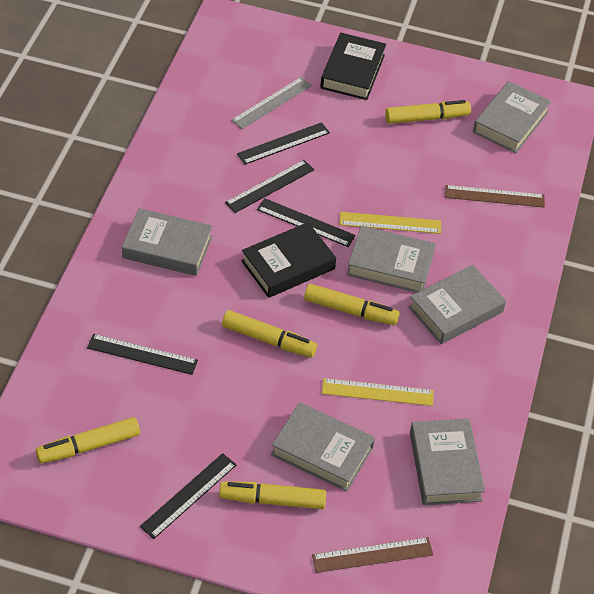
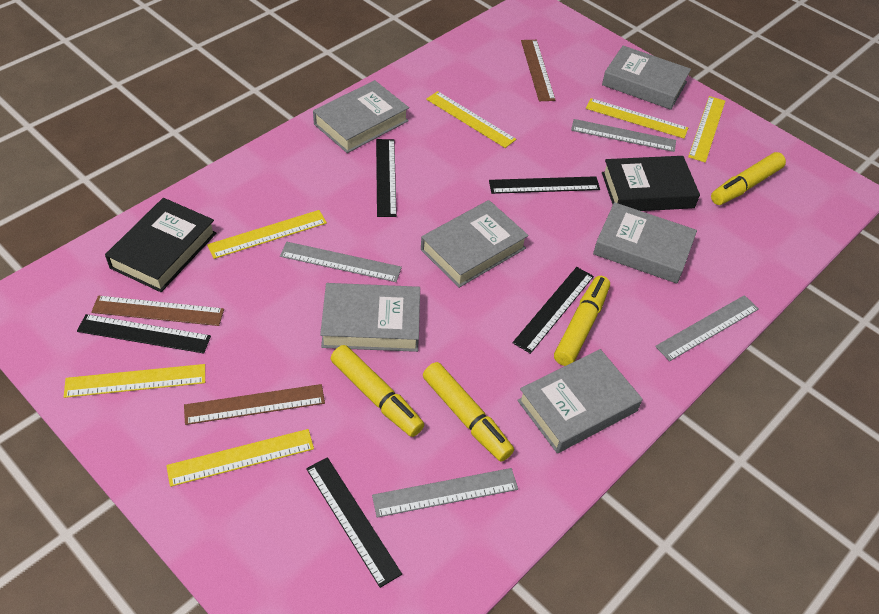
brown ruler: [312,537,433,573] [445,185,545,207] = 2 -> [91,296,224,326] [184,384,325,425] [521,40,556,101] = 3
grey ruler: [231,77,312,129] = 1 -> [280,242,402,282] [372,468,518,518] [571,119,676,152] [655,295,759,361] = 4
yellow marker: [36,417,140,463] [219,481,326,509] [222,310,317,357] [304,284,400,325] [385,100,471,124] = 5 -> [331,345,424,437] [423,362,514,462] [554,276,610,366] [711,152,786,205] = 4
yellow ruler: [322,378,434,406] [340,212,441,234] = 2 -> [64,364,205,398] [166,429,314,487] [207,210,327,259] [426,91,516,148] [586,98,688,138] [688,96,725,163] = 6

